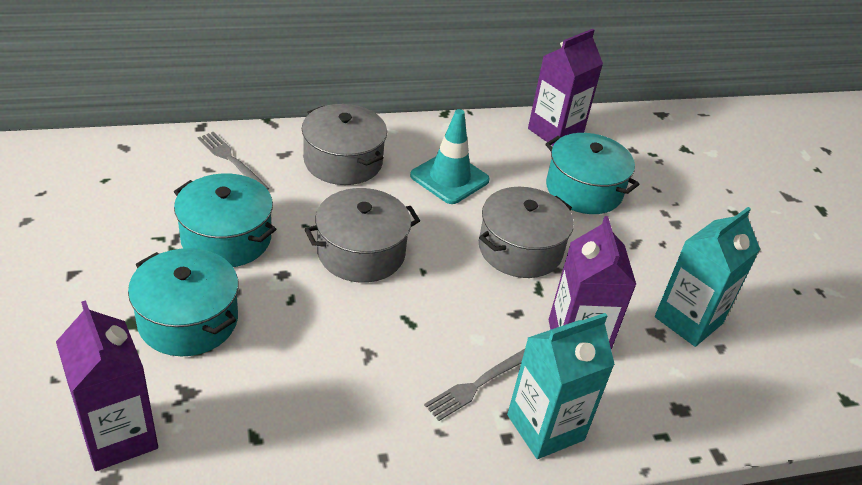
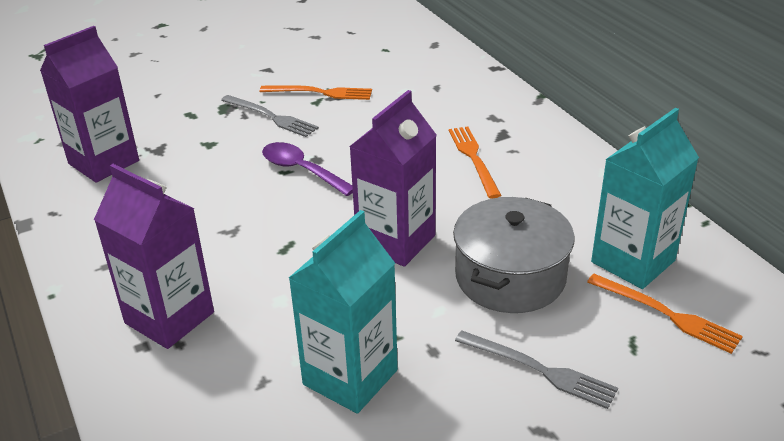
grey pot: [302,104,387,185] [305,188,420,283] [479,187,574,278] = 3 -> [453,197,575,313] = 1
orange fork: none = 0 -> [260,85,372,100] [449,127,501,198] [587,274,743,354] = 3
purple spoon: none = 0 -> [262,142,353,196] = 1
turquoise pot: [128,248,238,356] [174,173,276,267] [546,133,639,214] = 3 -> none = 0
turquoise traffic cone: [410,109,490,204] = 1 -> none = 0

